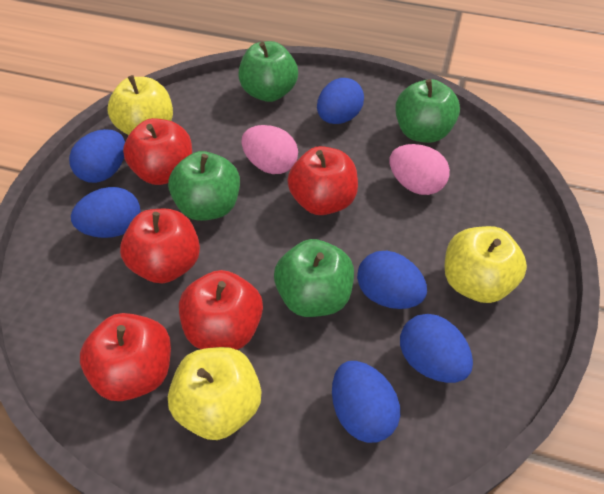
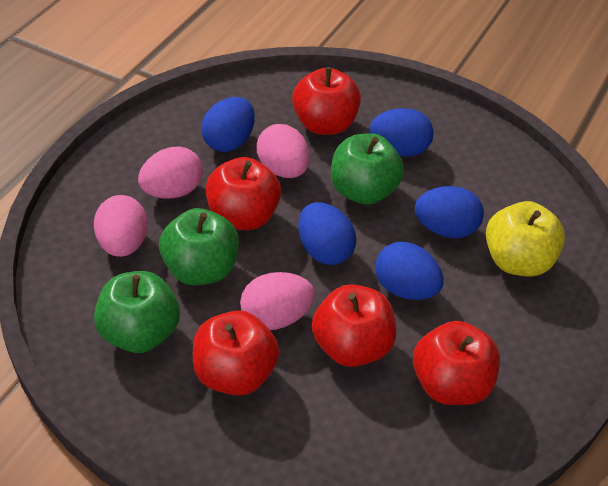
blue egg: [69,129,125,183] [71,187,141,238] [317,78,364,124] [332,361,400,443] [357,251,427,309] [400,314,473,383] = 6 -> [201,97,255,152] [298,202,356,265] [370,108,434,157] [375,242,443,300] [415,186,484,238] = 5
green apple: [168,151,240,221] [238,41,298,102] [274,239,354,317] [395,79,460,143] = 4 -> [94,271,180,353] [159,208,239,285] [331,133,404,205] = 3
pink egg: [242,125,298,174] [389,144,450,195] = 2 -> [94,195,148,257] [138,146,203,199] [240,272,315,330] [257,124,310,178] = 4
yellow apple: [107,75,173,135] [168,347,261,440] [445,226,527,303] = 3 -> [486,201,565,277] = 1

